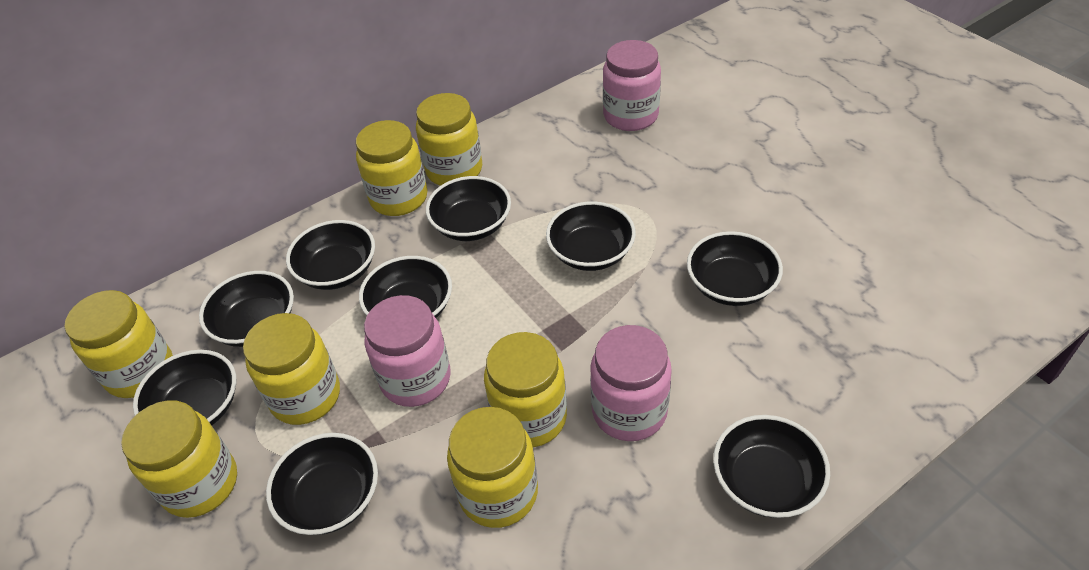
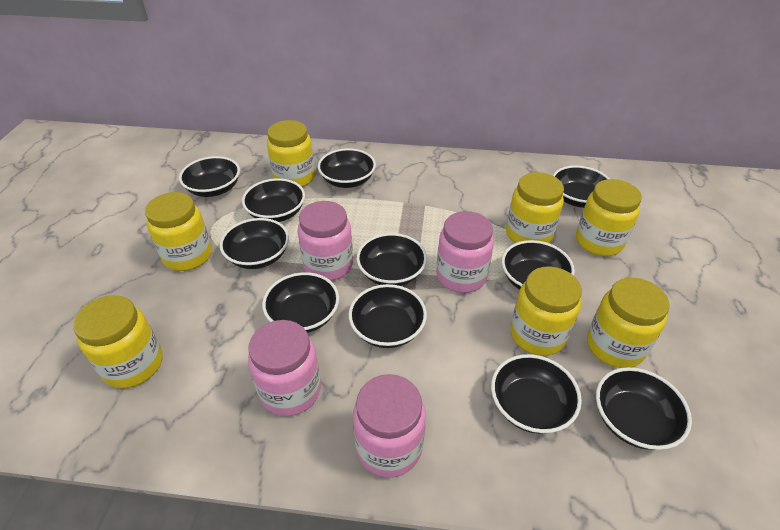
black bowl: [133,350,236,425] [199,271,294,347] [266,433,378,535] [286,220,375,290] [359,256,452,318] [426,176,511,241] [546,201,636,271] [687,231,783,306] [713,415,830,518] = 9 -> [179,156,240,197] [220,218,289,269] [242,178,305,222] [262,272,339,333] [318,148,376,188] [349,284,427,348] [356,233,427,286] [491,354,582,434] [502,240,575,290] [553,165,610,208] [596,367,692,450] = 11
pink jar: [364,295,451,407] [590,325,672,441] [603,40,661,131] = 3 -> [248,320,321,416] [298,201,353,281] [353,374,426,478] [436,211,494,293] = 4

